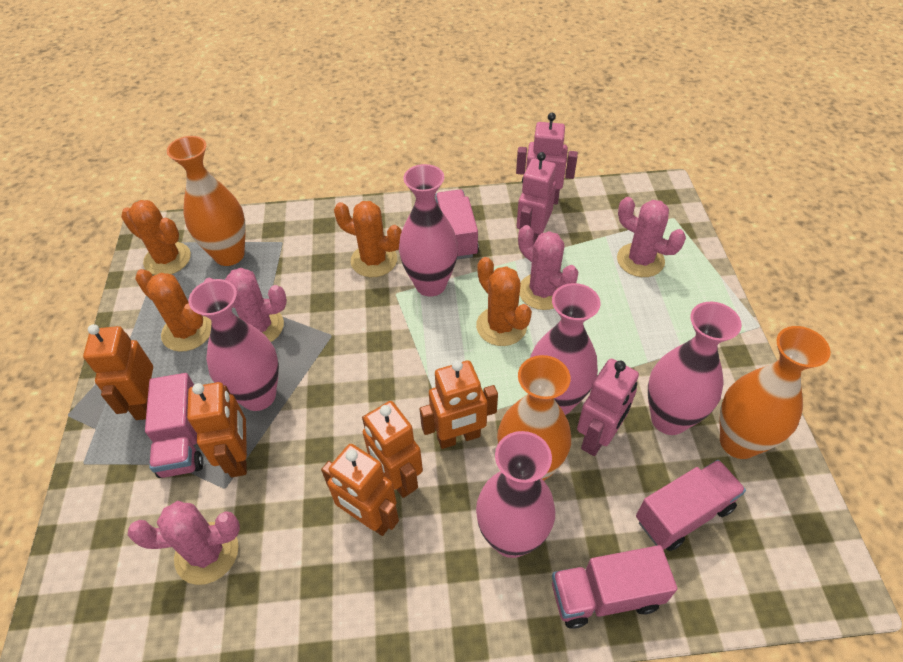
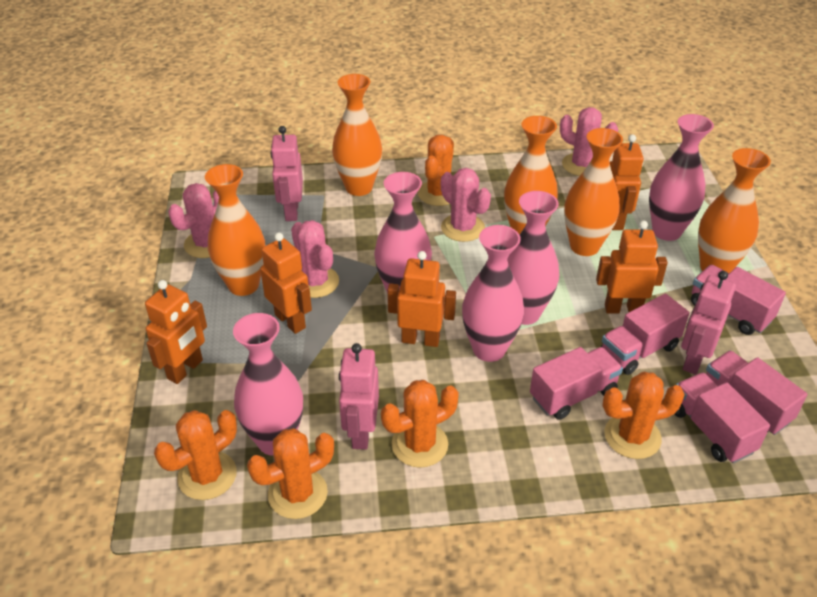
orange cactus: [121,200,191,275] [135,269,211,352] [334,201,402,277] [476,257,532,346] = 4 -> [154,410,237,500] [247,428,334,519] [381,380,459,468] [418,135,454,206] [603,372,685,459] = 5
orange vase: [167,136,246,266] [497,355,571,480] [720,326,831,459] = 3 -> [205,164,265,296] [332,74,382,196] [504,116,558,235] [564,128,623,256] [698,148,771,273] = 5
pink truck: [145,373,203,478] [435,189,479,260] [552,545,677,629] [636,460,746,551] = 4 -> [530,347,623,420] [601,293,690,375] [675,372,770,463] [691,265,786,335] [706,350,807,435] = 5

